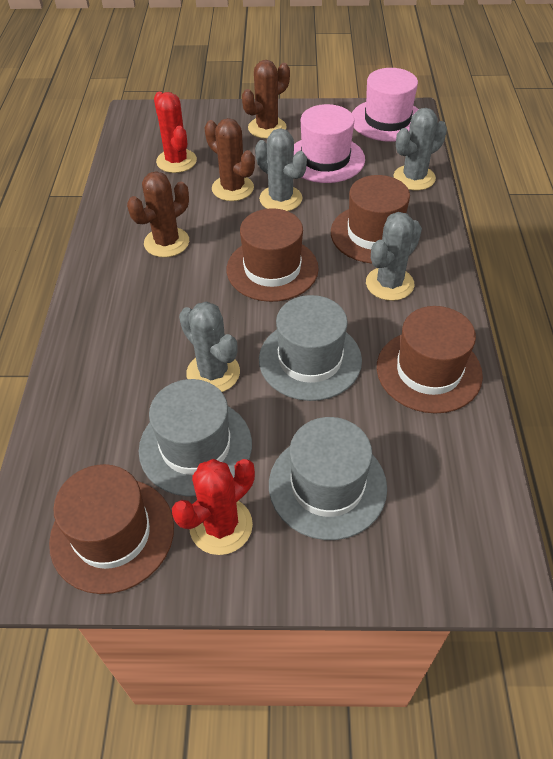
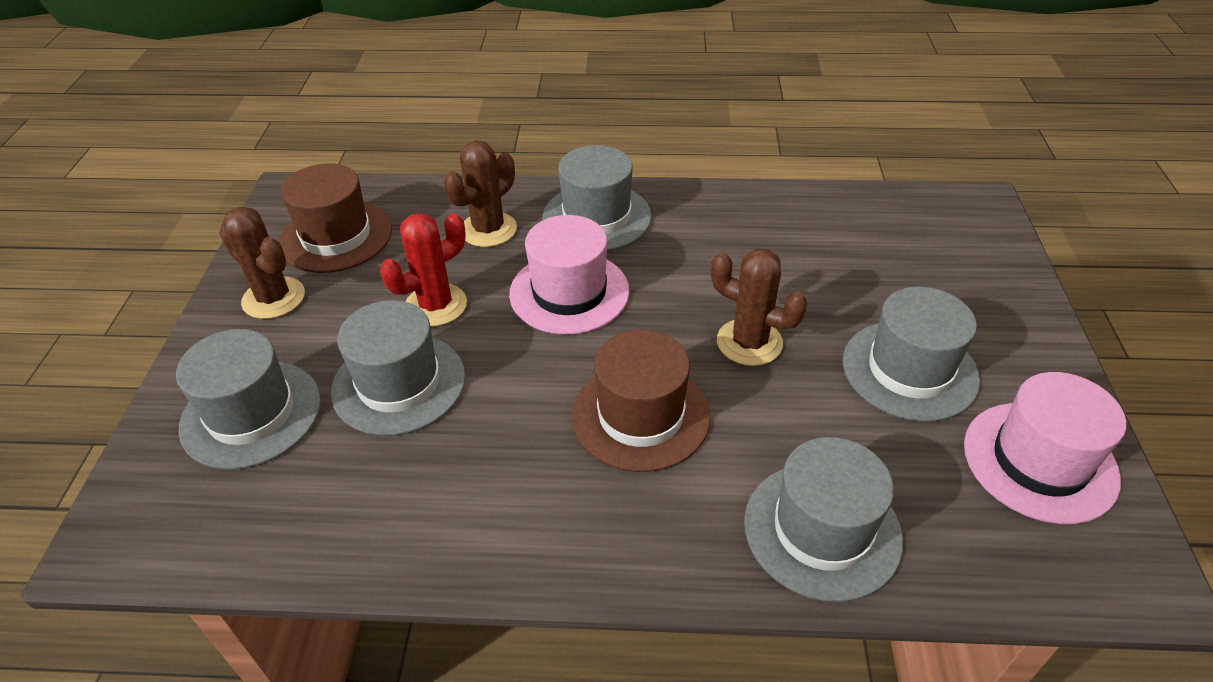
brown hat: [49,464,174,594] [227,208,319,302] [331,175,410,263] [377,306,483,414] = 4 -> [279,163,392,273] [572,330,711,472] = 2
grey cactus: [179,301,240,392] [255,128,307,211] [366,212,422,301] [394,108,447,190] = 4 -> none = 0
grey hat: [139,379,252,496] [259,295,362,401] [269,417,387,540] = 3 -> [176,329,321,470] [331,300,465,436] [542,145,652,251] [744,437,903,602] [843,287,980,422] = 5
red cactus: [154,92,197,173] [172,459,255,555] = 2 -> [380,213,467,327] = 1

